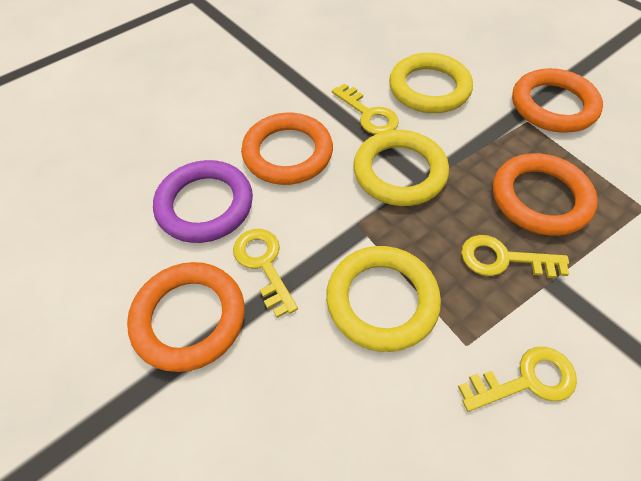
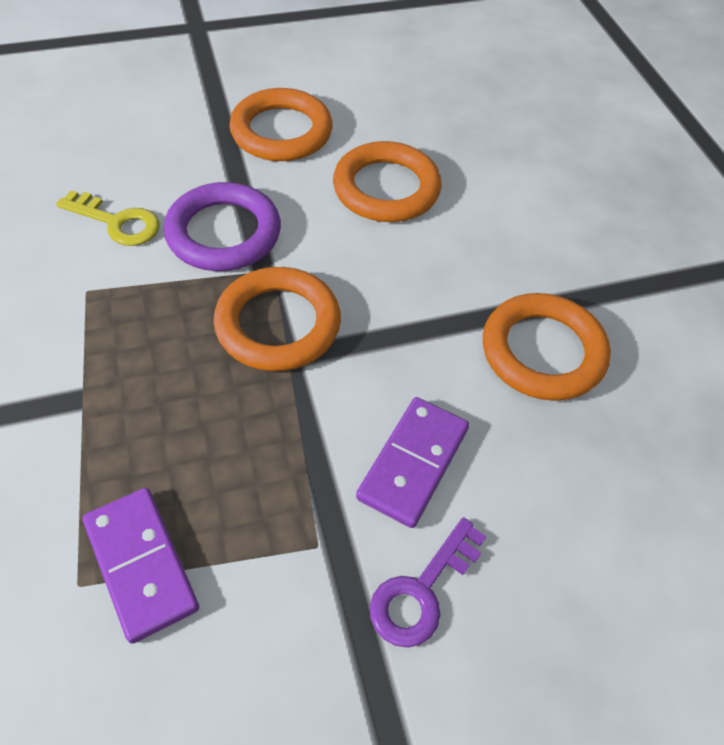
purple domino: none = 0 -> [83,488,199,644] [356,397,469,528] = 2
purple key: none = 0 -> [370,517,486,648] = 1
yellow key: [233,229,298,318] [332,83,399,135] [458,347,577,412] [461,235,569,278] = 4 -> [56,190,159,246] = 1
yellow ring: [326,246,441,352] [353,130,449,206] [389,53,473,113] = 3 -> none = 0

